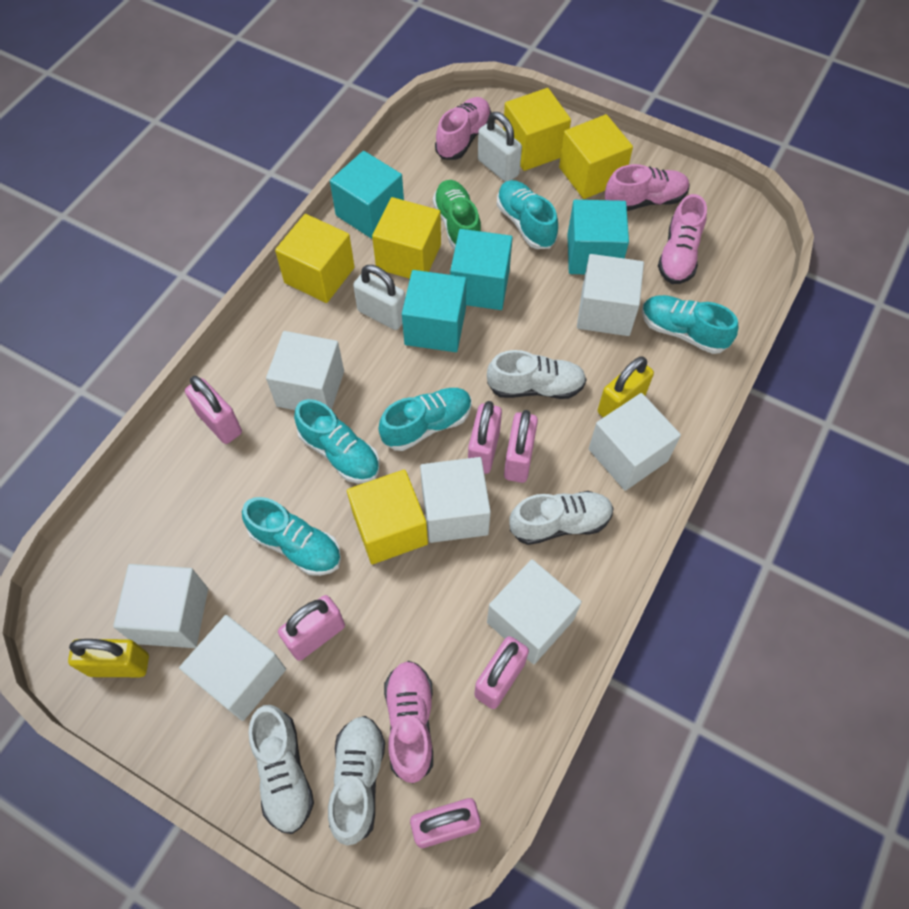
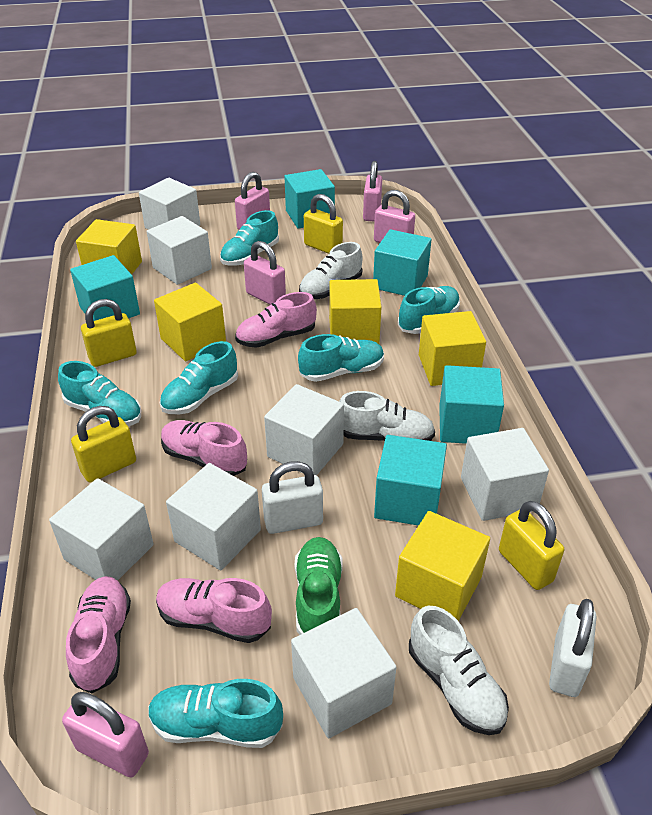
pink padlock: [185,376,242,444] [278,595,345,661] [410,798,481,848] [468,401,502,474] [475,636,529,709] [504,410,538,483] = 6 -> [62,692,149,778] [235,172,270,229] [244,241,286,305] [363,161,382,222] [374,190,415,243] = 5
turquoise cube: [330,151,404,239] [402,270,466,352] [450,229,513,310] [567,200,629,274] = 4 -> [70,255,140,321] [284,169,335,229] [373,229,432,296] [374,435,447,526] [439,365,504,444] = 5
turquoise shoe: [242,497,341,576] [294,399,380,483] [378,388,472,451] [497,180,558,249] [642,295,738,354] = 5 -> [58,361,141,426] [148,679,283,748] [160,341,238,415] [220,210,279,265] [298,334,384,382] [398,286,460,334] = 6
white shoe: [248,705,314,834] [328,716,385,846] [487,350,587,399] [509,491,614,545] = 4 -> [299,242,363,299] [339,391,435,441] [409,606,509,735] = 3
yellow padlock: [68,639,149,677] [598,356,654,418] = 2 -> [71,406,136,483] [81,299,137,367] [304,194,343,254] [499,501,564,590] = 4

